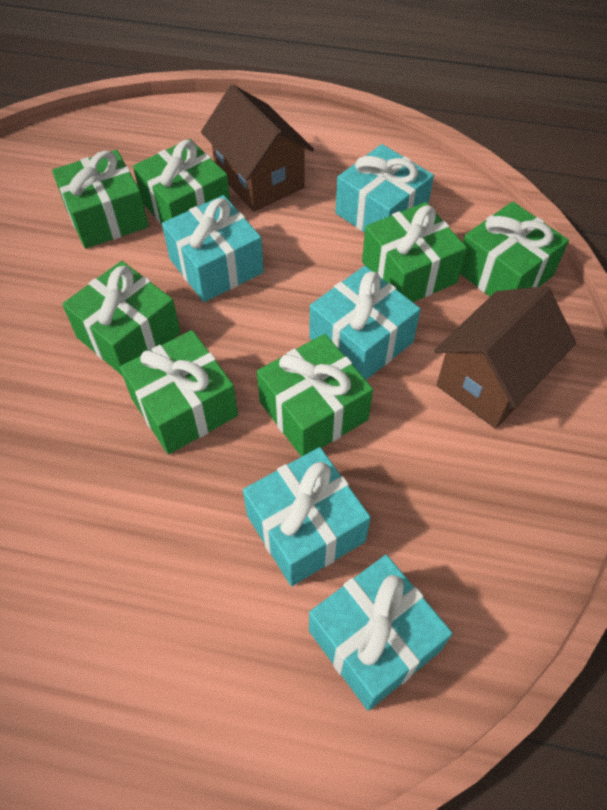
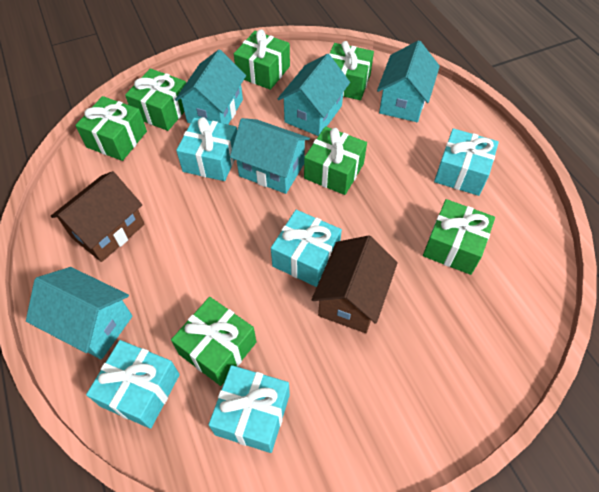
turquoise house: none = 0 -> [26,267,132,360] [175,50,246,124] [230,118,310,194] [278,54,350,136] [377,40,440,122] = 5

